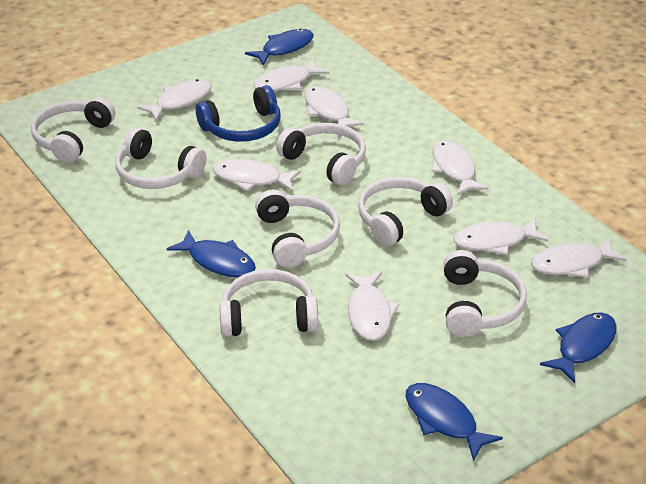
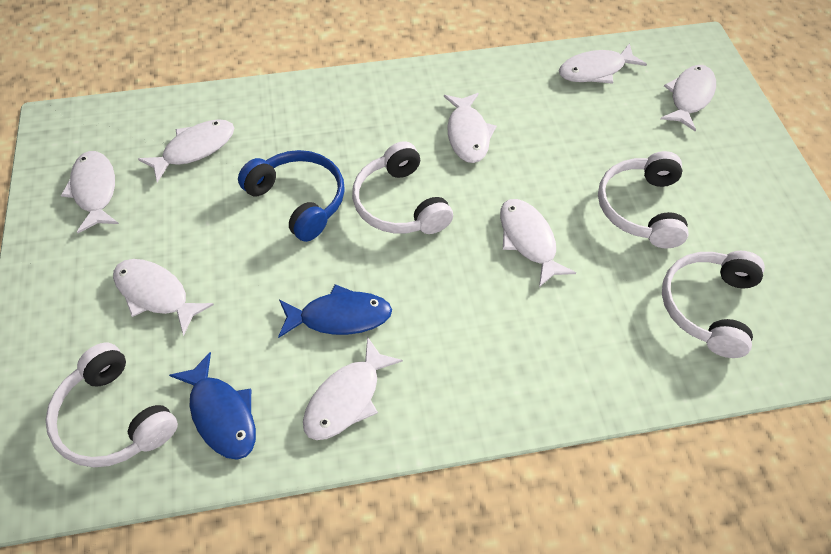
blue fish: [167,230,256,277] [245,29,313,66] [406,383,503,461] [540,312,617,383] = 4 -> [169,352,256,460] [278,284,392,338] = 2
white headphones: [31,97,115,163] [115,127,206,189] [219,269,318,337] [255,190,340,268] [276,123,366,185] [358,177,453,246] [444,250,527,337] = 7 -> [46,343,178,467] [352,141,453,234] [598,151,689,248] [662,251,765,358] = 4

